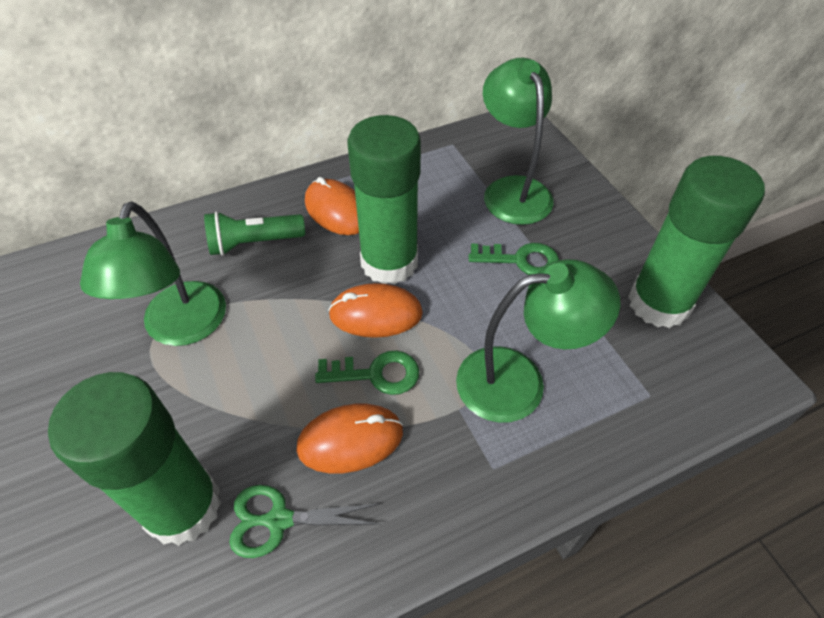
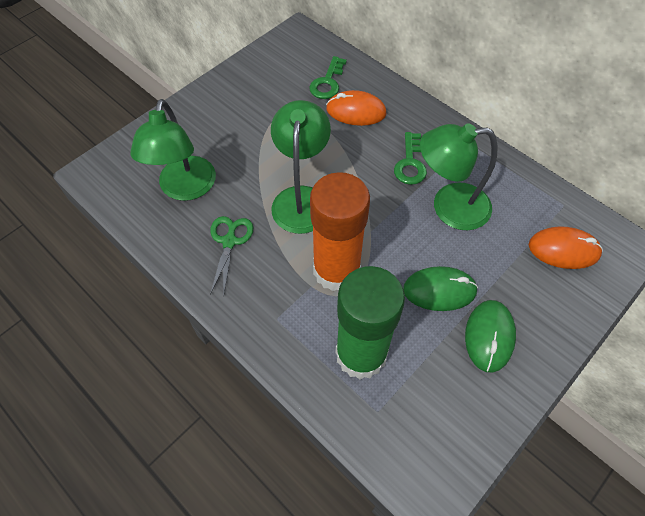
green flashlight: [204,211,305,256] = 1 -> none = 0
green glue stick: [48,372,222,546] [348,115,421,285] [628,156,765,328] = 3 -> [336,266,405,380] = 1
green mouse: none = 0 -> [403,266,478,311] [465,300,516,372] = 2
orange glue stick: none = 0 -> [310,172,370,291] = 1
orange mouse: [296,404,403,473] [305,177,359,235] [328,283,423,338] = 3 -> [326,90,387,126] [529,226,603,269] = 2

